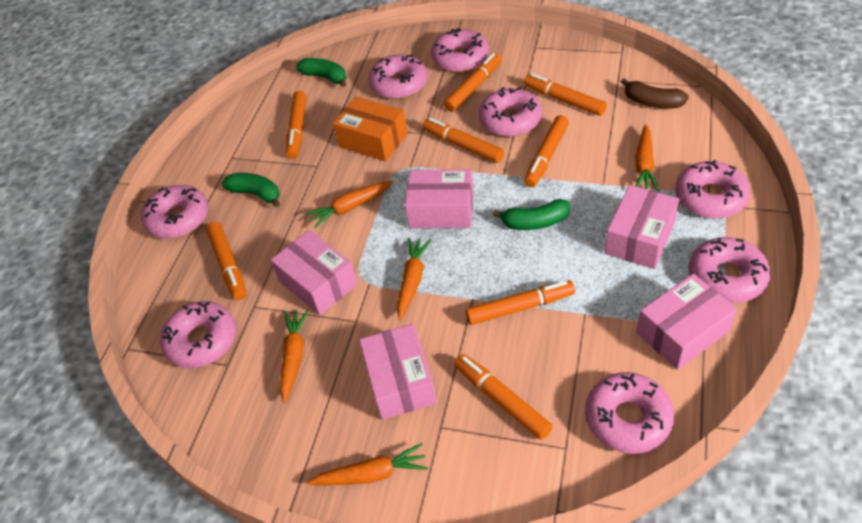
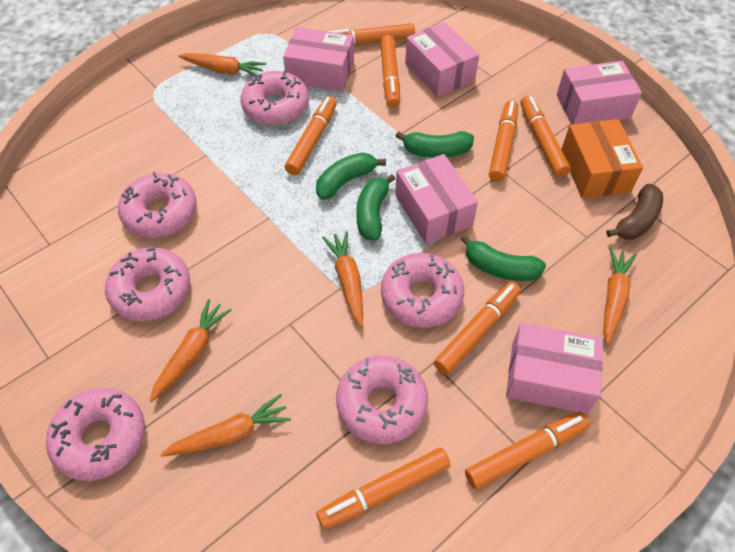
green banana: [222,173,280,207] [296,58,346,87] [493,199,570,230] = 3 -> [316,152,386,200] [356,174,395,240] [395,131,474,158] [461,234,546,281] = 4
pink donut: [141,185,208,239] [160,301,236,368] [369,54,428,99] [431,29,489,72] [479,87,542,137] [585,372,675,454] [675,160,750,218] [689,237,771,303] = 8 -> [46,388,145,481] [105,247,190,321] [118,172,197,238] [241,70,309,125] [336,355,428,444] [381,253,464,328] = 6

